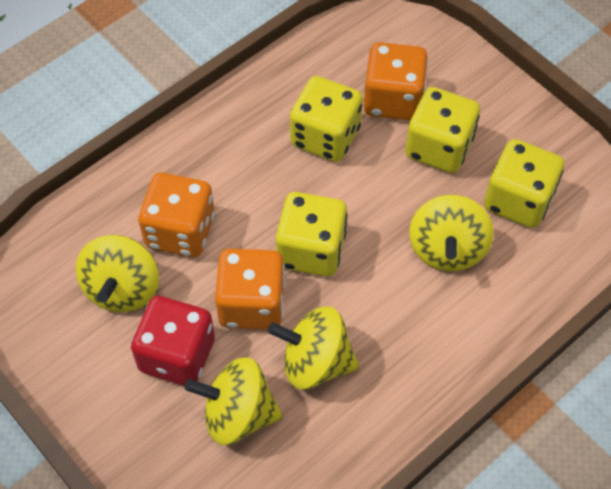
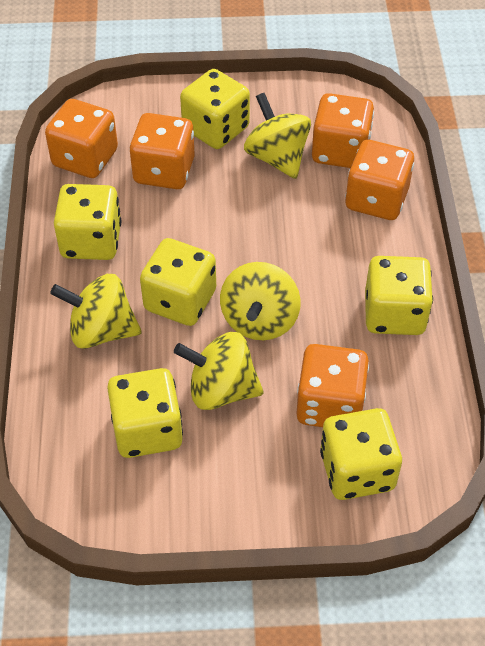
orange dice: [138,172,215,257] [215,248,285,330] [363,42,428,121] = 3 -> [45,99,118,178] [129,113,195,189] [296,344,369,427] [312,93,374,168] [345,140,414,220] = 5
red dice: [131,296,215,386] = 1 -> none = 0
yellow dice: [276,192,347,277] [290,76,363,162] [405,87,480,173] [484,139,564,228] = 4 -> [54,184,121,260] [107,368,183,458] [140,238,216,326] [180,69,250,149] [320,408,402,500] [365,256,433,335] = 6

